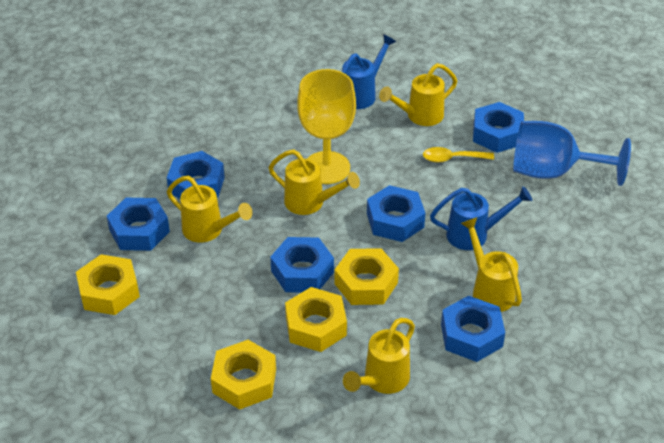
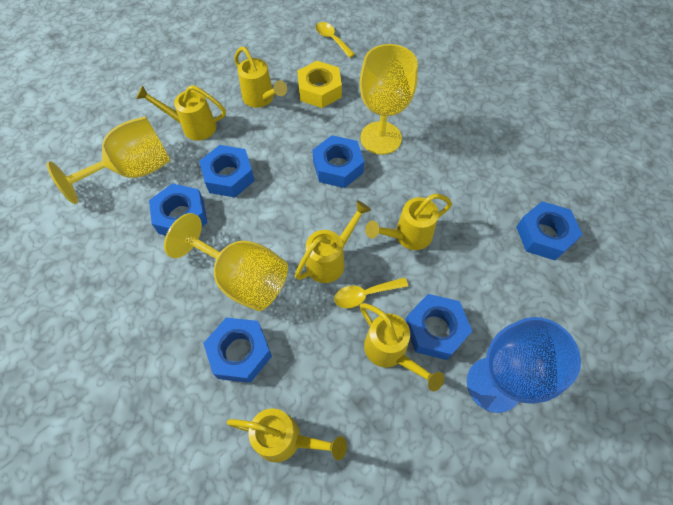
blue watering can: [342,34,396,109] [430,186,533,250] = 2 -> none = 0
yellow goblet: [297,69,356,184] = 1 -> [47,116,171,204] [164,213,288,311] [360,44,418,155] = 3
yellow nut: [76,254,140,315] [211,340,276,410] [285,287,347,352] [335,248,399,305] = 4 -> [297,61,342,108] = 1
yellow spoon: [423,147,494,163] = 1 -> [315,22,355,58] [334,277,408,308] = 2
yellow watering can: [167,176,253,243] [268,149,360,215] [343,318,415,394] [379,63,457,126] [461,217,522,312] = 5 -> [136,85,226,140] [227,408,347,462] [234,47,287,108] [295,200,371,283] [360,303,445,391] [365,194,452,250] = 6

